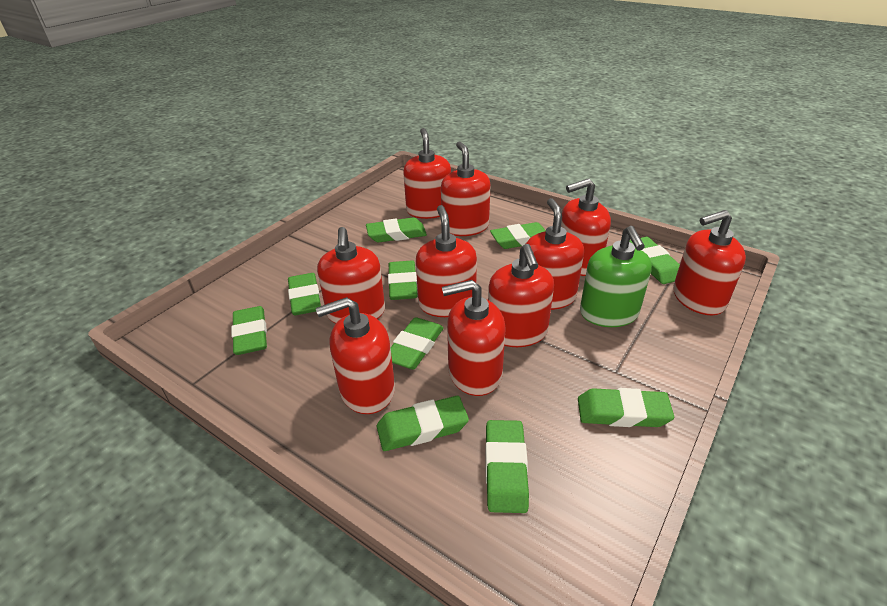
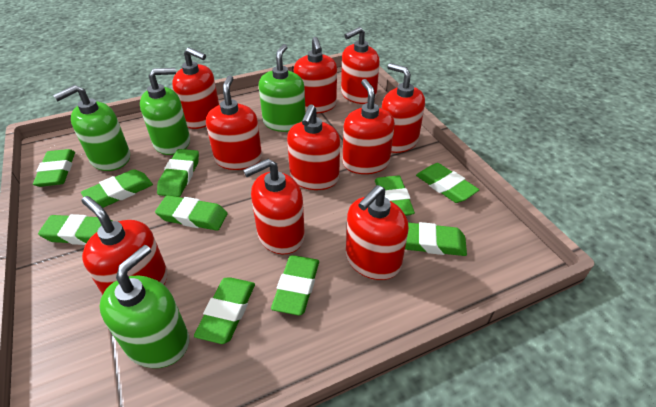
green soap dispenser: [580,226,652,327] = 1 -> [53,85,130,171] [99,245,189,368] [140,68,190,155] [259,44,306,132] = 4

